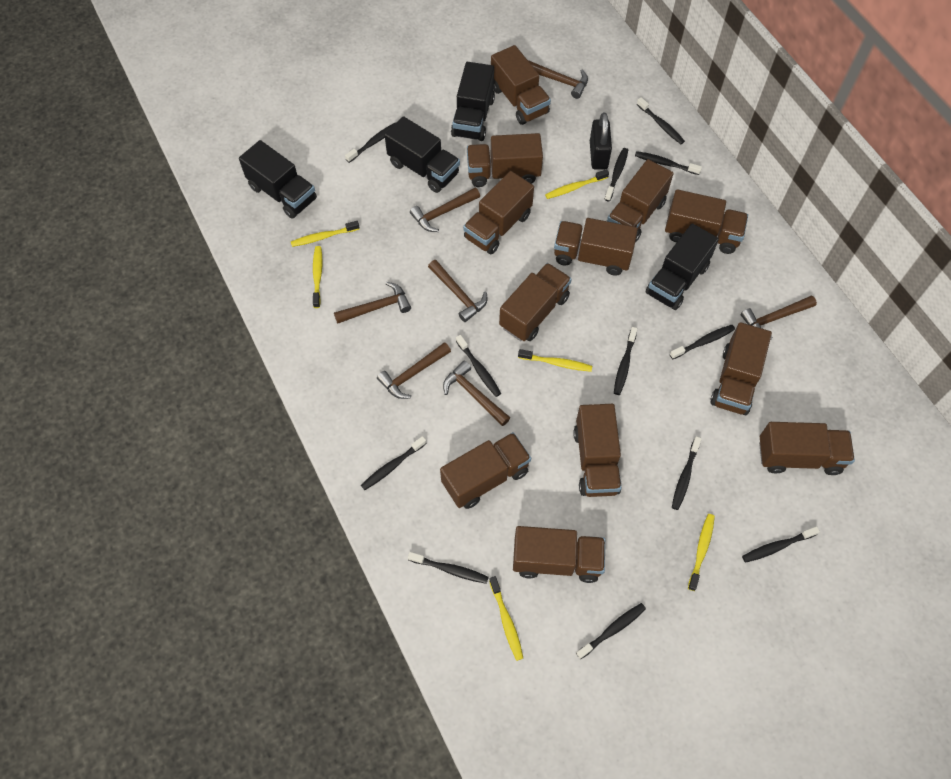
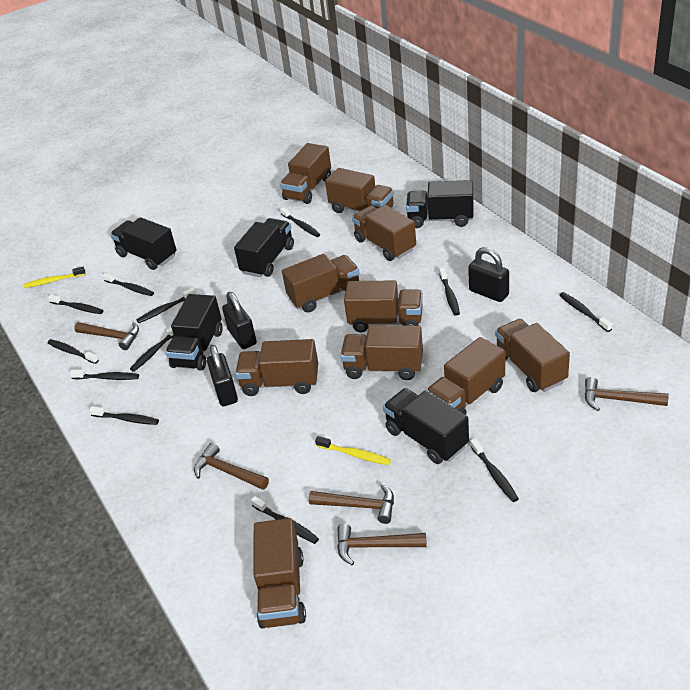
black padlock: [590,113,612,170] = 1 -> [207,345,238,406] [222,292,257,349] [468,247,509,302] = 3
black truck: [239,140,317,219] [385,116,460,193] [451,62,495,141] [646,223,719,310] = 4 -> [110,217,177,270] [165,294,223,371] [234,218,294,277] [383,388,469,464] [406,180,473,228] = 5
brown hammer: [334,282,411,324] [377,342,451,399] [410,187,480,232] [428,260,487,322] [443,360,510,426] [528,60,588,99] [741,295,817,340] = 7 -> [74,322,139,350] [194,443,269,490] [309,484,394,524] [337,524,427,566] [585,377,668,411] = 5
brown truck: [440,432,531,509] [463,171,534,254] [467,133,543,187] [491,45,551,125] [499,263,572,341] [513,526,605,583] [554,218,638,276] [573,404,622,497] [607,159,674,242] [665,189,748,254] [710,322,772,415] [759,422,855,475] = 12 -> [235,339,318,396] [254,518,306,628] [280,143,331,204] [282,254,360,313] [325,168,394,213] [340,325,423,380] [344,280,423,332] [352,205,416,261] [426,337,505,415] [495,319,570,392] = 10
yellow toothbrush: [291,221,360,247] [313,246,322,308] [489,576,523,661] [518,349,592,372] [545,169,609,199] [688,514,715,591] = 6 -> [24,267,86,288] [315,436,391,465] = 2

